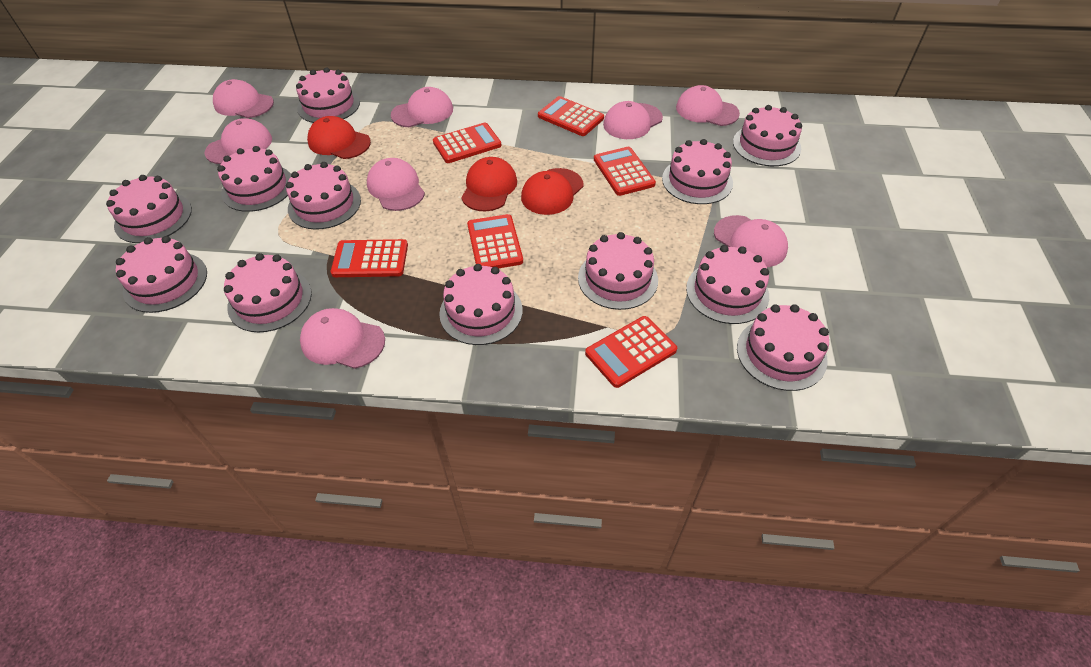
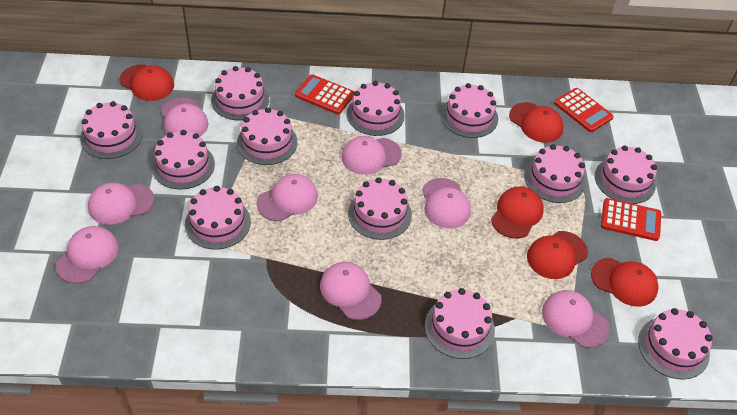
red calculator: [331,239,408,277] [433,123,502,163] [467,214,523,268] [538,96,604,136] [585,316,677,388] [594,147,656,196] = 6 -> [295,74,354,114] [554,88,614,132] [601,198,661,241] = 3
red cap: [307,116,371,159] [461,157,517,211] [521,168,584,215] = 3 -> [120,64,174,101] [491,186,544,239] [509,102,563,143] [527,231,588,279] [591,258,659,307] = 5

